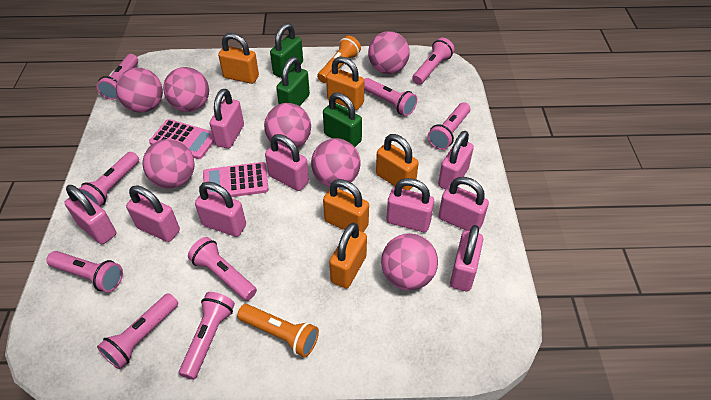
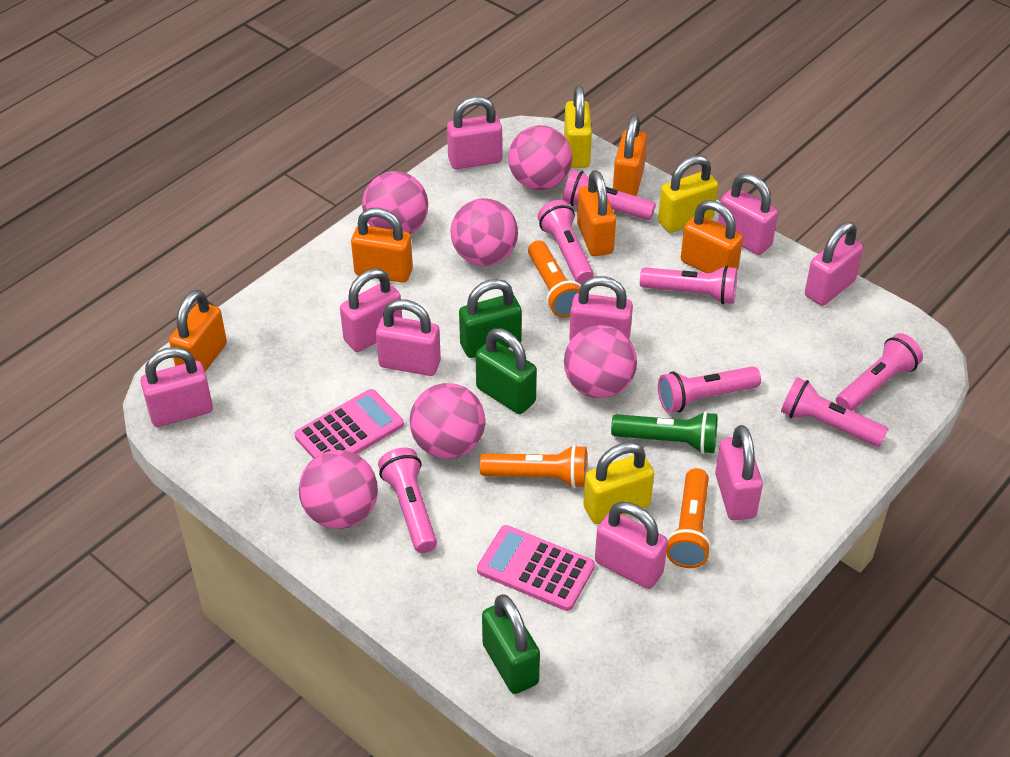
green flashlight: none = 0 -> [611,411,717,454] = 1
orange flashlight: [237,304,319,357] [317,36,361,83] = 2 -> [480,445,587,488] [528,240,581,317] [666,468,711,568] = 3
pink ball: [116,68,163,112] [143,139,195,189] [163,67,209,112] [264,103,311,149] [311,138,361,188] [368,31,410,74] [381,233,438,290] = 7 -> [299,450,378,529] [362,171,428,234] [410,383,485,459] [451,198,518,266] [508,125,572,190] [564,325,637,398] = 6
pink flashlight: [46,251,123,292] [79,152,139,206] [96,54,138,100] [97,293,178,369] [179,292,235,380] [188,237,257,301] [364,78,417,116] [412,38,455,85] [428,102,470,150] = 9 -> [378,448,437,553] [538,200,594,284] [563,170,656,220] [640,265,737,304] [658,366,761,413] [781,377,888,447] [836,333,923,411] = 7
yellow padlock: none = 0 -> [564,86,592,168] [583,442,654,524] [658,155,718,233] = 3

